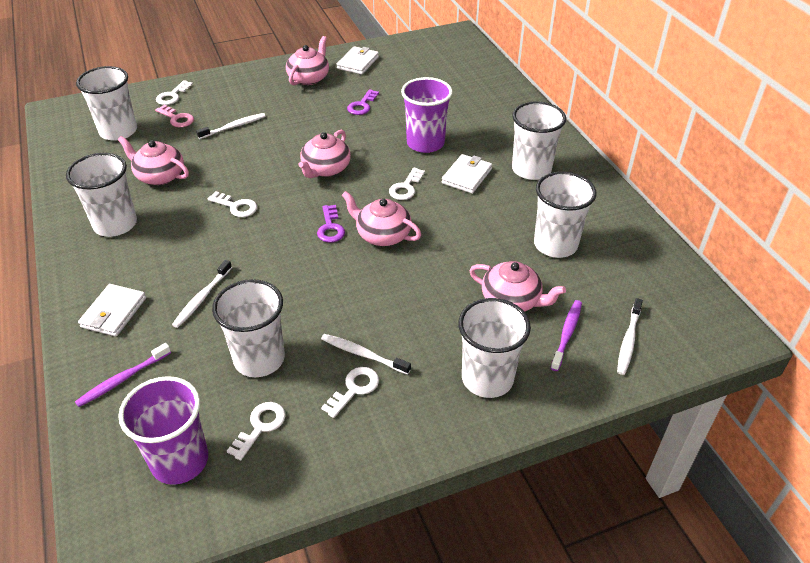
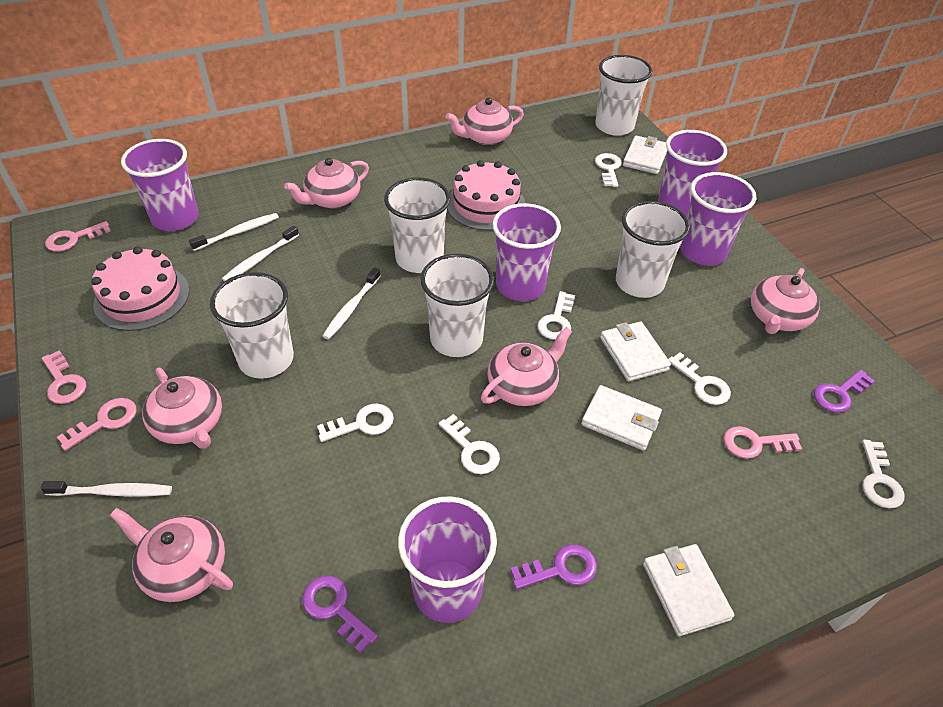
pink cake: none = 0 -> [91,246,189,331] [447,160,525,230] = 2
pink key: [155,105,194,127] = 1 -> [42,350,86,404] [45,221,111,252] [57,398,137,451] [723,426,802,459] = 4
pink teapot: [118,136,189,185] [286,36,329,85] [298,130,351,178] [342,191,421,246] [469,261,566,312] = 5 -> [110,508,233,602] [142,368,222,449] [284,158,369,208] [445,98,524,145] [481,327,572,406] [751,268,820,334] = 6
purple cup: [118,376,208,485] [401,77,453,153] = 2 -> [121,139,199,231] [398,496,497,623] [492,203,561,301] [658,130,727,217] [680,172,756,266] = 5
purple key: [317,205,345,243] [347,89,379,115] = 2 -> [302,576,378,654] [510,545,597,590] [814,370,875,413] = 3
purple toothbrush: [75,343,171,407] [551,300,582,371] = 2 -> none = 0
white cup: [66,153,137,237] [76,66,137,141] [212,279,285,377] [458,298,531,398] [512,101,566,180] [534,172,596,258] = 6 -> [210,272,294,379] [384,178,450,273] [420,254,494,357] [595,55,652,136] [616,201,690,298] = 5
white key: [156,80,193,105] [208,191,257,217] [227,402,286,461] [321,367,379,418] [389,168,425,200] = 5 -> [317,404,394,442] [438,414,500,474] [538,291,575,340] [595,153,622,187] [668,352,731,405] [862,440,905,508] = 6
white wallet: [78,284,146,337] [337,46,379,75] [442,154,492,194] = 3 -> [581,385,662,451] [600,321,671,381] [623,136,667,174] [643,544,734,636] = 4

